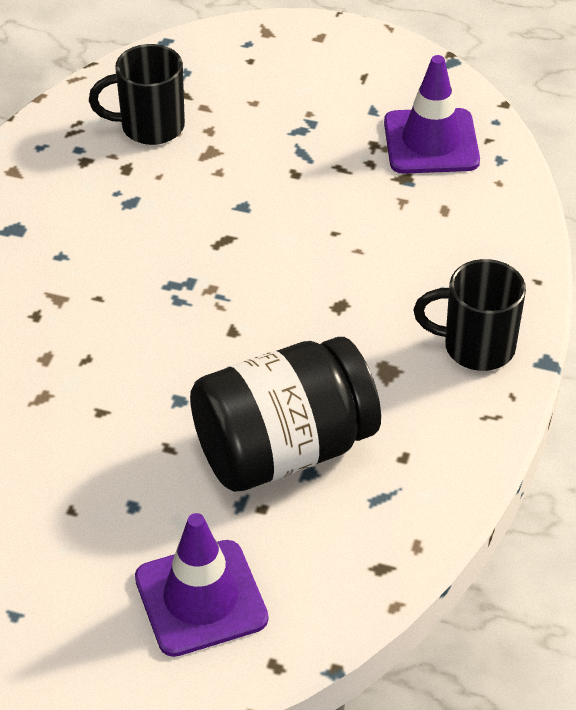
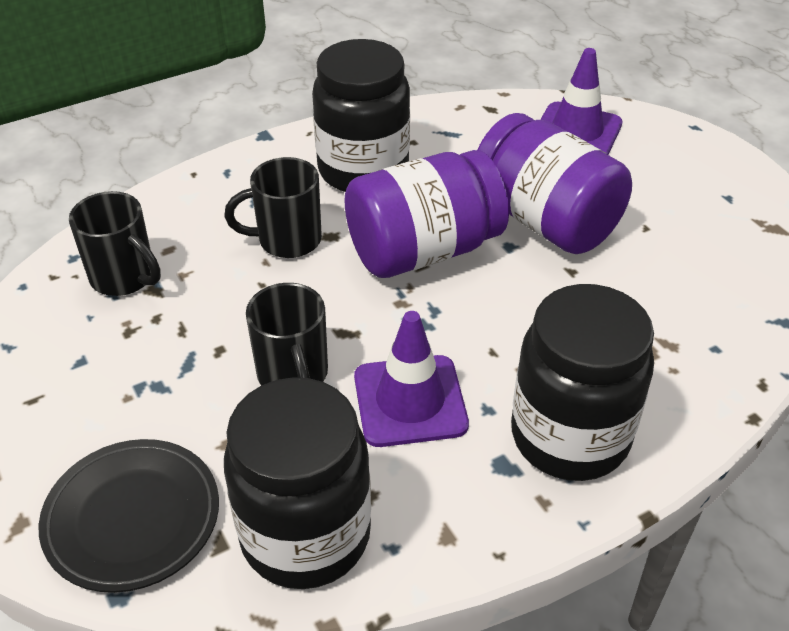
black jar: [190,337,381,492] = 1 -> [224,377,371,589] [312,39,410,192] [511,284,654,481] = 3
black mug: [89,44,185,145] [414,259,526,371] = 2 -> [69,191,161,296] [224,157,322,258] [246,283,328,385] = 3
black plate: none = 0 -> [39,439,219,593] = 1
purple jar: none = 0 -> [344,150,509,278] [478,113,632,254] = 2

